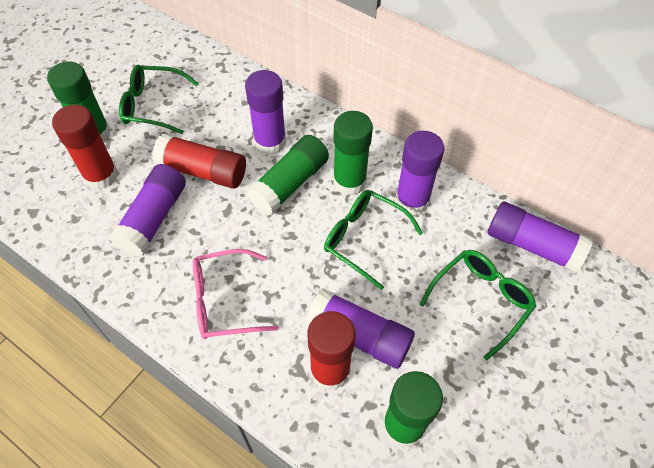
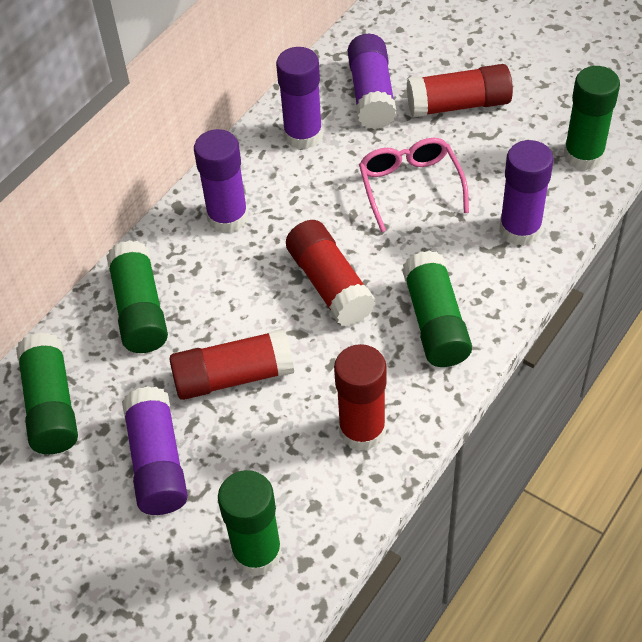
green glasses: [119,65,199,134] [324,190,423,290] [419,250,536,360] = 3 -> none = 0
green glue stick: [47,62,111,142] [246,135,329,216] [333,111,373,195] [383,371,443,448] = 4 -> [16,333,78,454] [106,240,168,353] [218,470,282,576] [402,250,472,367] [563,66,620,171] = 5
red glue stick: [52,105,118,190] [152,134,246,189] [308,311,356,391] = 3 -> [169,329,294,400] [286,220,376,326] [334,344,387,451] [407,64,513,118] = 4

